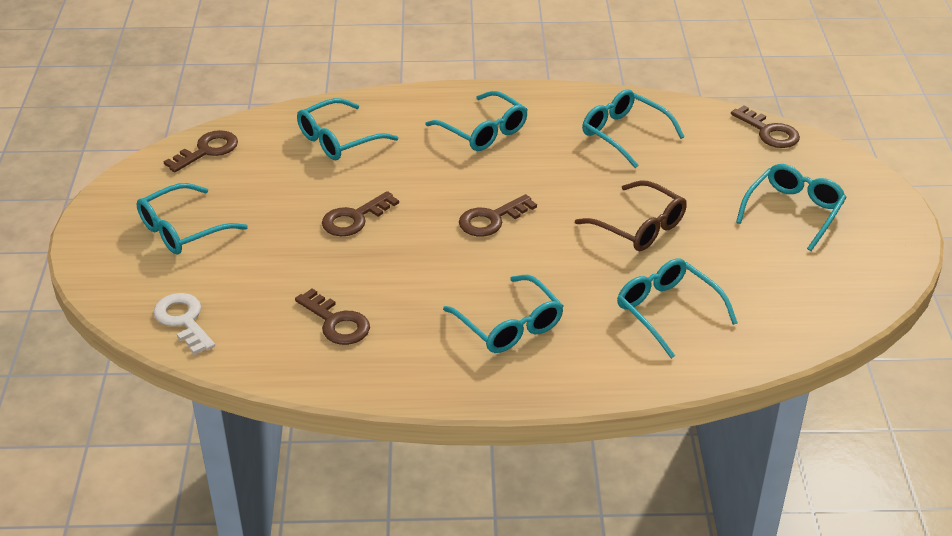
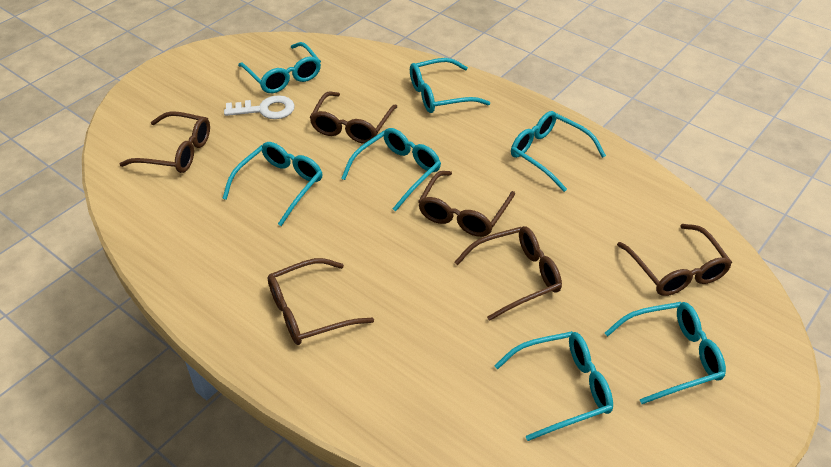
brown glasses: [575,180,687,251] = 1 -> [120,111,210,173] [268,258,374,345] [309,92,398,144] [418,171,515,237] [454,226,562,321] [617,224,732,296] = 6
brown key: [164,130,238,172] [295,289,370,345] [322,191,399,236] [459,194,537,236] [731,106,800,148] = 5 -> none = 0

